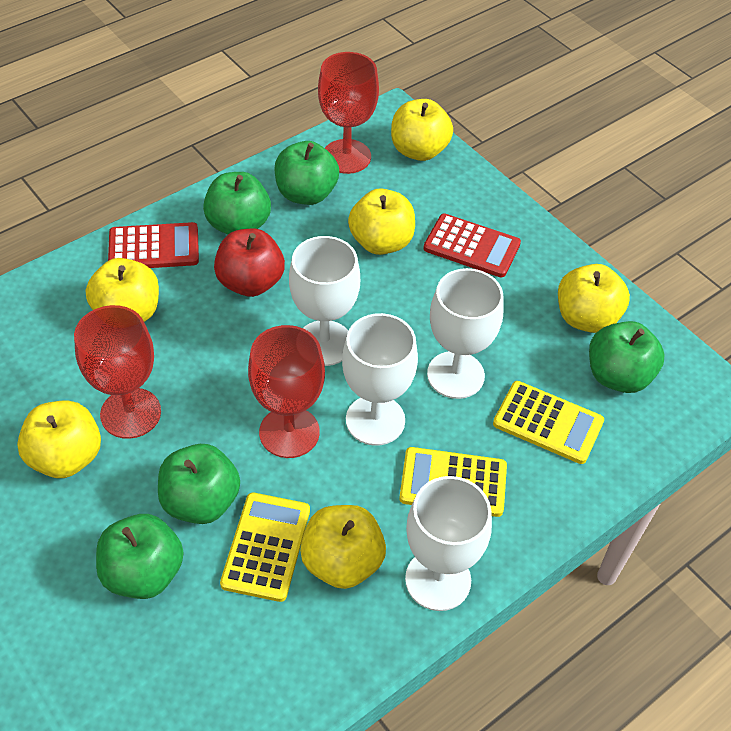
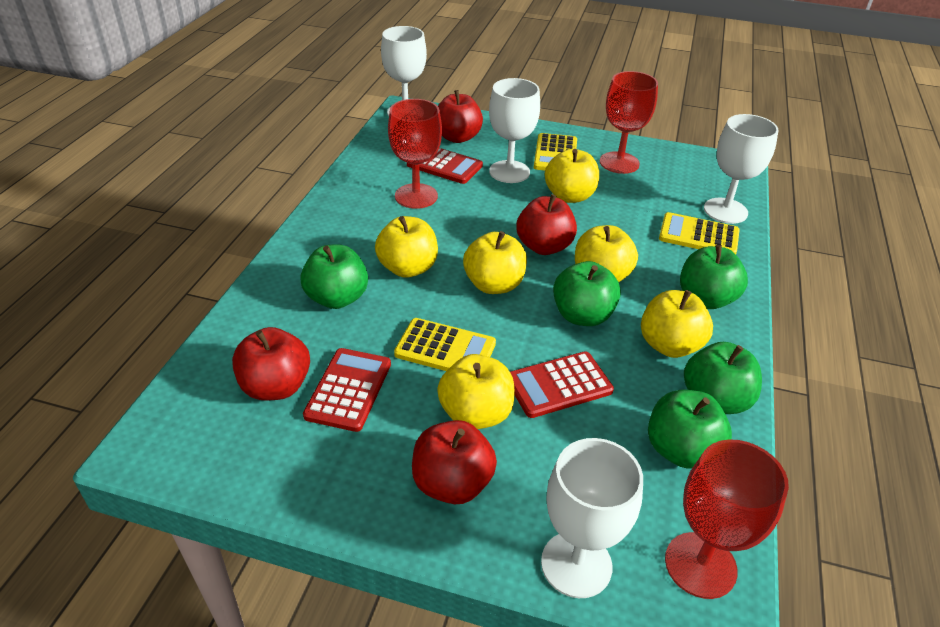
red apple: [214,229,285,297] = 1 -> [232,327,310,401] [412,420,497,504] [438,90,483,143] [516,194,577,255] = 4
red calculator: [108,222,199,268] [423,213,521,277] = 2 -> [303,348,391,432] [407,148,483,184] [510,351,614,418] = 3

